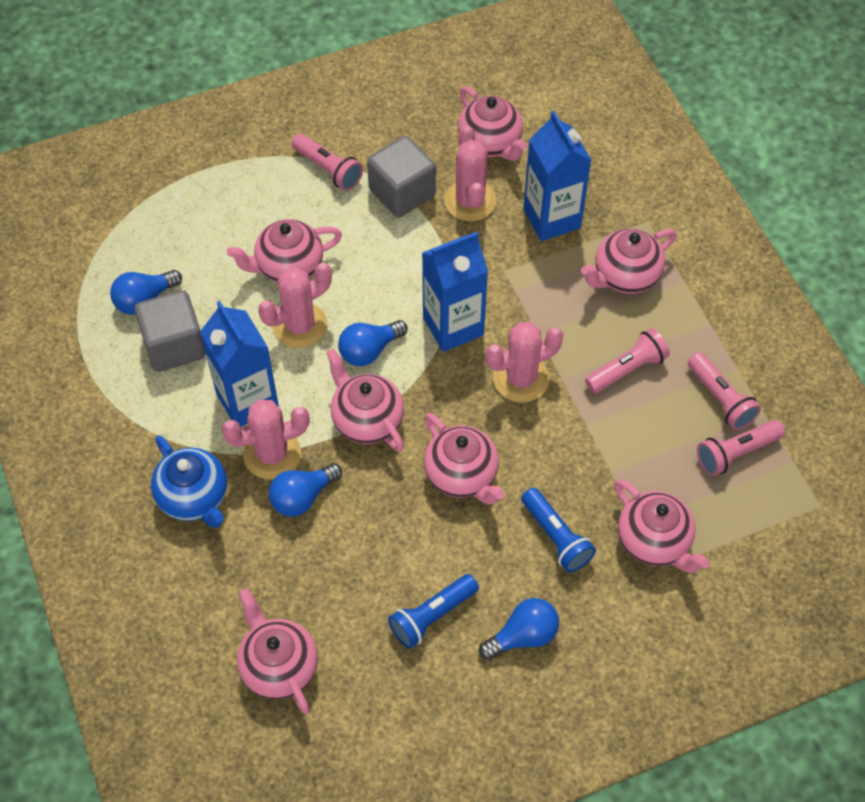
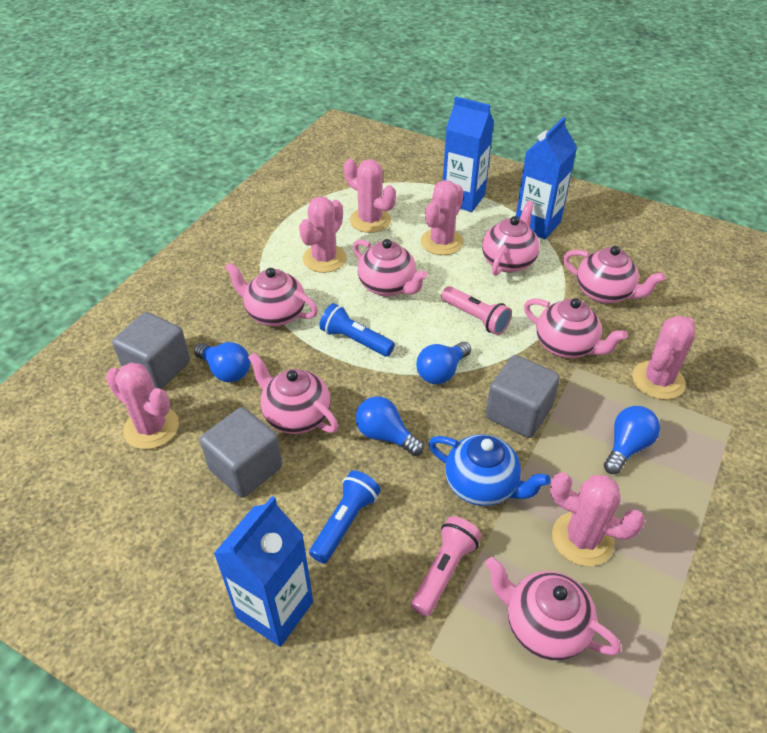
grey cube: [135,290,206,372] [367,136,436,217] = 2 -> [112,312,190,389] [200,407,282,498] [486,355,560,438] = 3
pink cactus: [221,399,310,480] [258,263,332,349] [444,126,497,221] [485,322,563,402] = 4 -> [106,363,179,449] [299,196,347,273] [344,158,396,233] [421,180,464,255] [550,472,645,566] [632,315,696,400] = 6
pink flashlight: [292,134,363,191] [585,328,670,394] [688,352,761,430] [697,420,785,476] = 4 -> [411,516,482,616] [441,286,512,335] = 2

